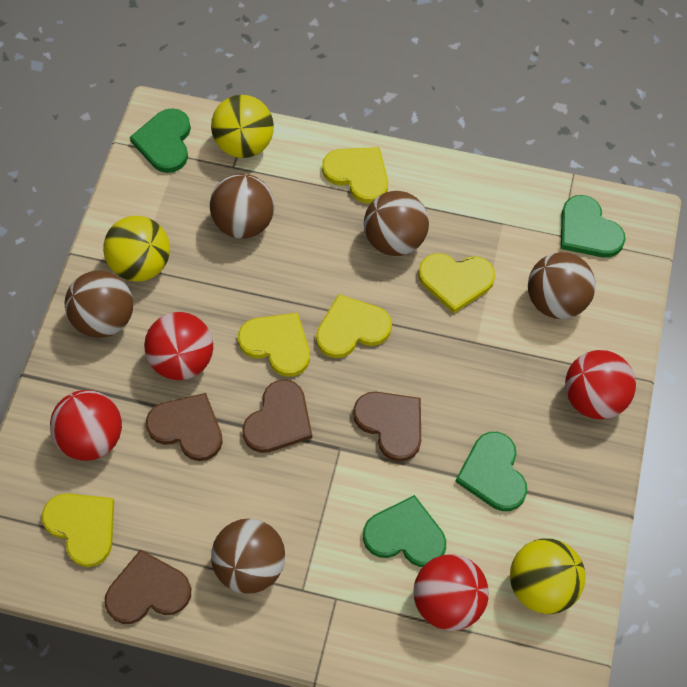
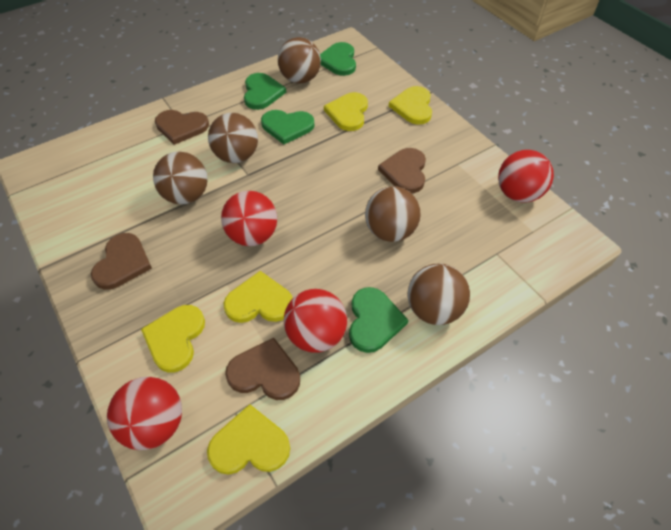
yellow ball: [103,216,170,282] [211,95,274,158] [510,538,586,614] = 3 -> none = 0

